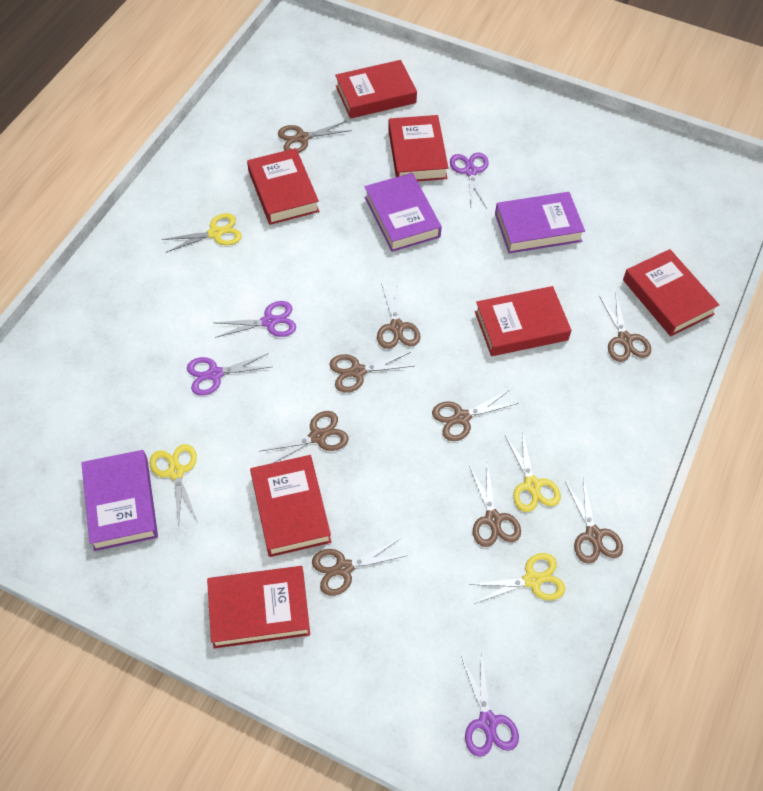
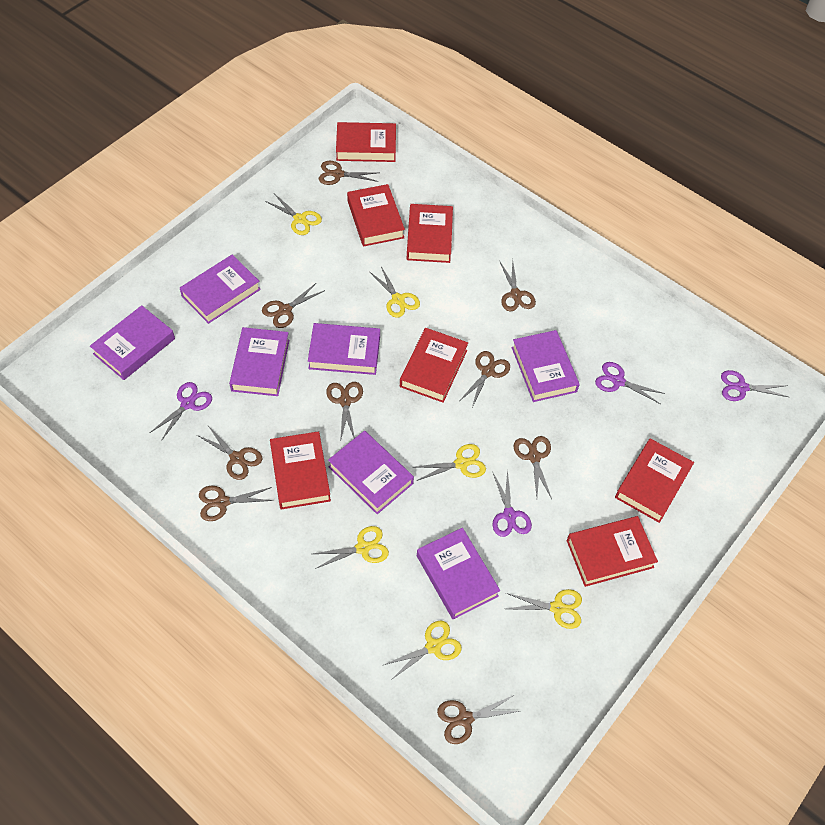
purple book: [81,450,158,551] [364,173,442,252] [495,192,585,254] = 3 -> [90,305,175,380] [180,255,261,324] [229,327,289,396] [308,323,380,375] [328,431,414,514] [417,528,500,619] [511,330,580,402] = 7
yellow scissors: [149,444,197,527] [162,213,242,253] [468,553,565,604] [505,431,561,512] = 4 -> [265,194,322,235] [313,526,389,569] [369,266,420,318] [384,621,462,680] [415,444,486,481] [506,589,582,629] = 6

